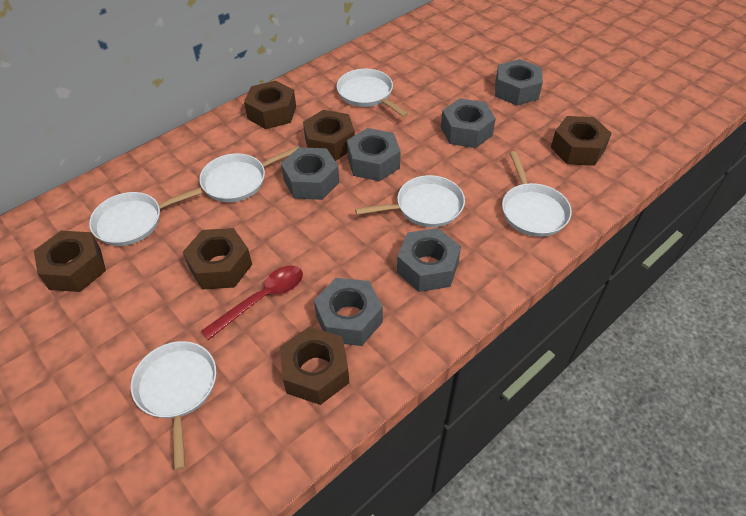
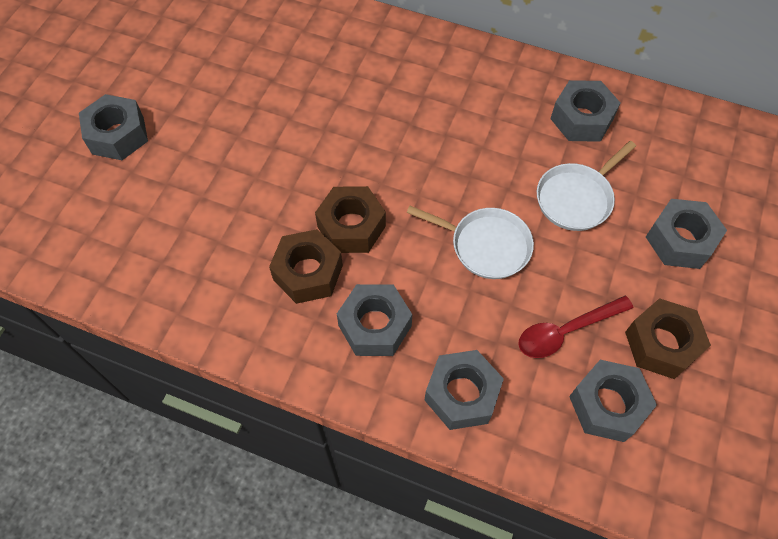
brown nut: [34,231,106,292] [183,228,252,289] [244,80,296,129] [280,326,349,405] [303,110,355,161] [551,116,612,166] = 6 -> [269,229,343,304] [315,186,386,253] [625,298,711,379] = 3
white pan: [89,188,202,246] [131,341,216,470] [199,146,299,202] [337,69,408,117] [355,175,465,227] [502,151,572,237] = 6 -> [407,206,534,279] [537,141,636,231] = 2

